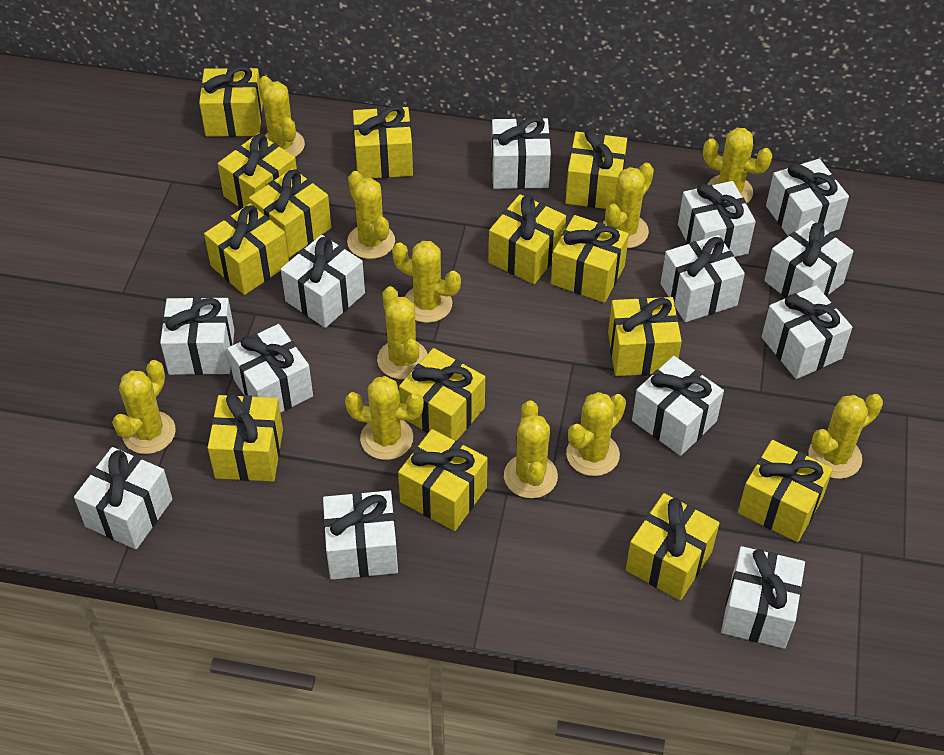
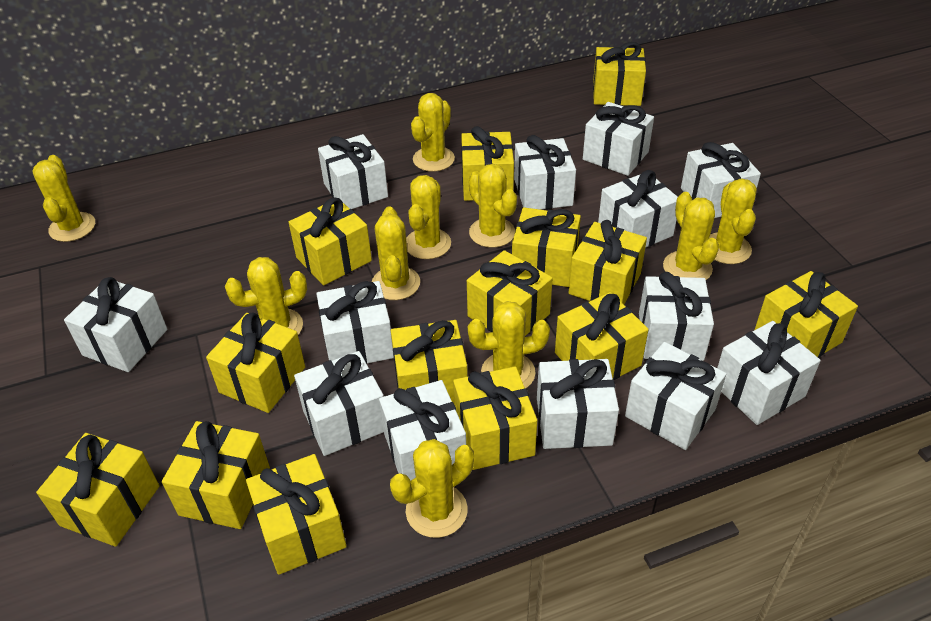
yellow cactus: [112,360,176,454] [258,76,305,157] [345,376,424,460] [347,171,395,259] [377,286,427,379] [392,241,461,323] [504,400,558,498] [566,392,626,476] [603,163,654,248] [703,128,772,204] [808,394,883,479] = 11 -> [32,155,95,242] [225,257,307,335] [372,206,420,300] [390,439,474,538] [406,175,451,259] [411,93,455,172] [468,301,550,389] [469,164,517,248] [663,192,719,280] [710,179,757,264] = 10

